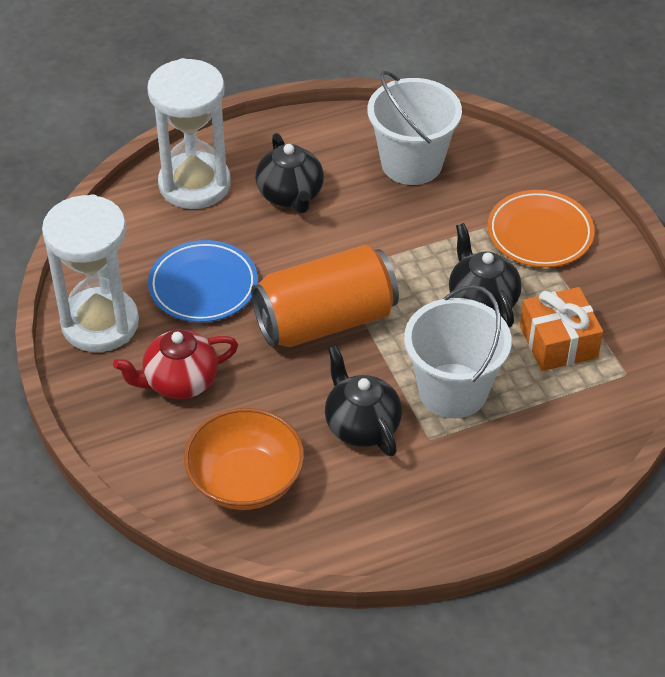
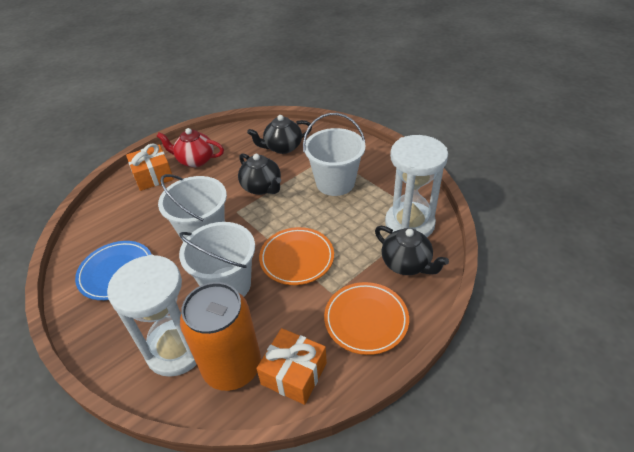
orange bowl: [184,408,304,510] = 1 -> none = 0
orange gift: [520,287,603,371] = 1 -> [126,143,174,191] [256,328,327,405] = 2
orange plate: [488,190,595,268] = 1 -> [259,227,334,285] [324,282,409,355] = 2
white bucket: [368,71,462,185] [404,285,512,418] = 2 -> [158,174,227,242] [179,222,255,297] [303,113,365,196] = 3

